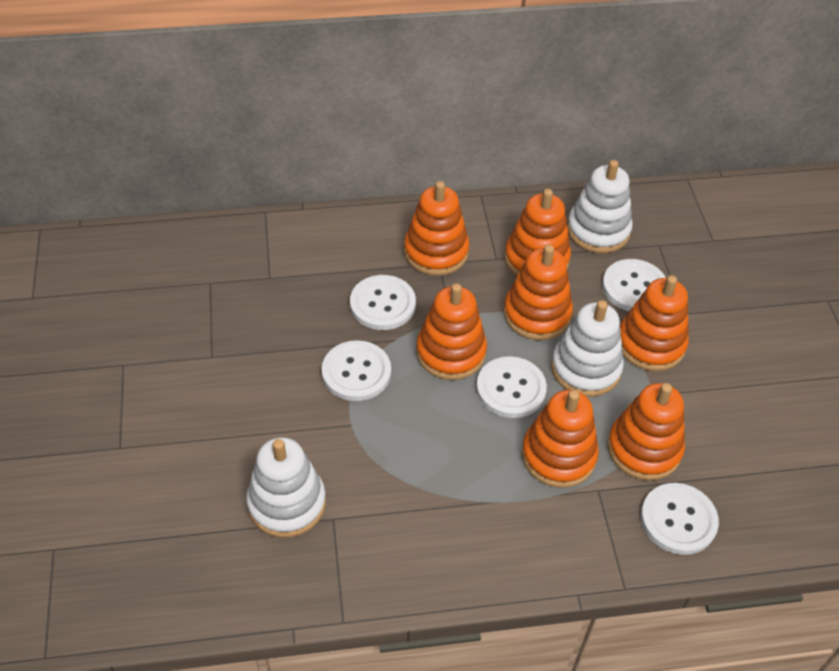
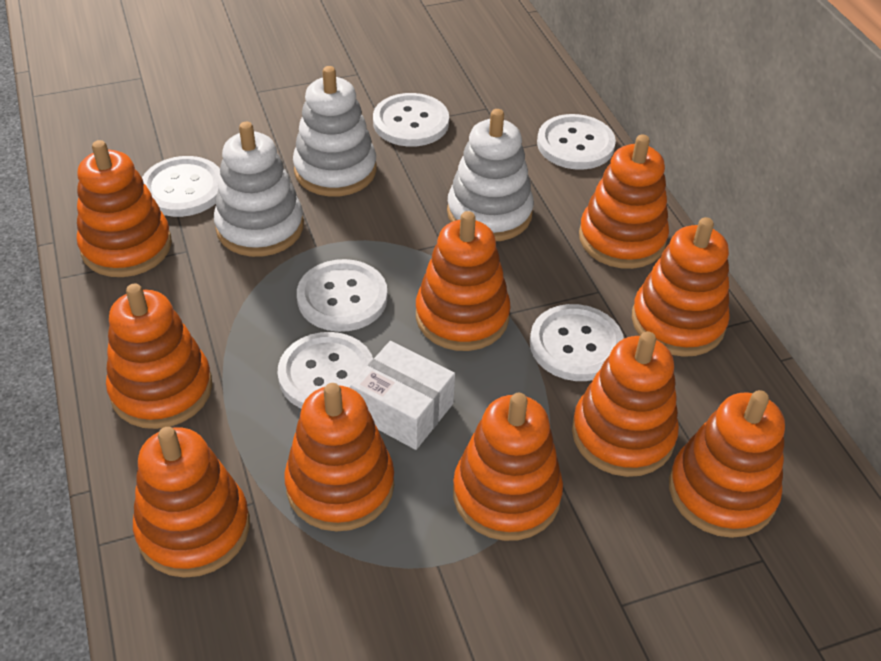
orange stacking toy: [404,181,469,276] [416,283,487,380] [504,245,573,340] [505,189,571,276] [522,390,599,488] [608,383,685,481] [620,275,689,371] = 7 -> [77,140,172,277] [106,283,212,429] [133,427,250,578] [284,383,394,532] [416,211,511,351] [453,393,563,541] [572,331,679,477] [579,134,669,269] [632,217,730,357] [669,390,785,538] = 10
white box: none = 0 -> [350,341,455,450] = 1
white button: [322,340,391,401] [350,275,416,330] [476,356,547,418] [602,259,666,311] [641,483,719,555] = 5 -> [142,156,220,217] [278,332,373,409] [297,259,388,332] [373,93,449,147] [530,304,624,381] [537,114,616,170] = 6

